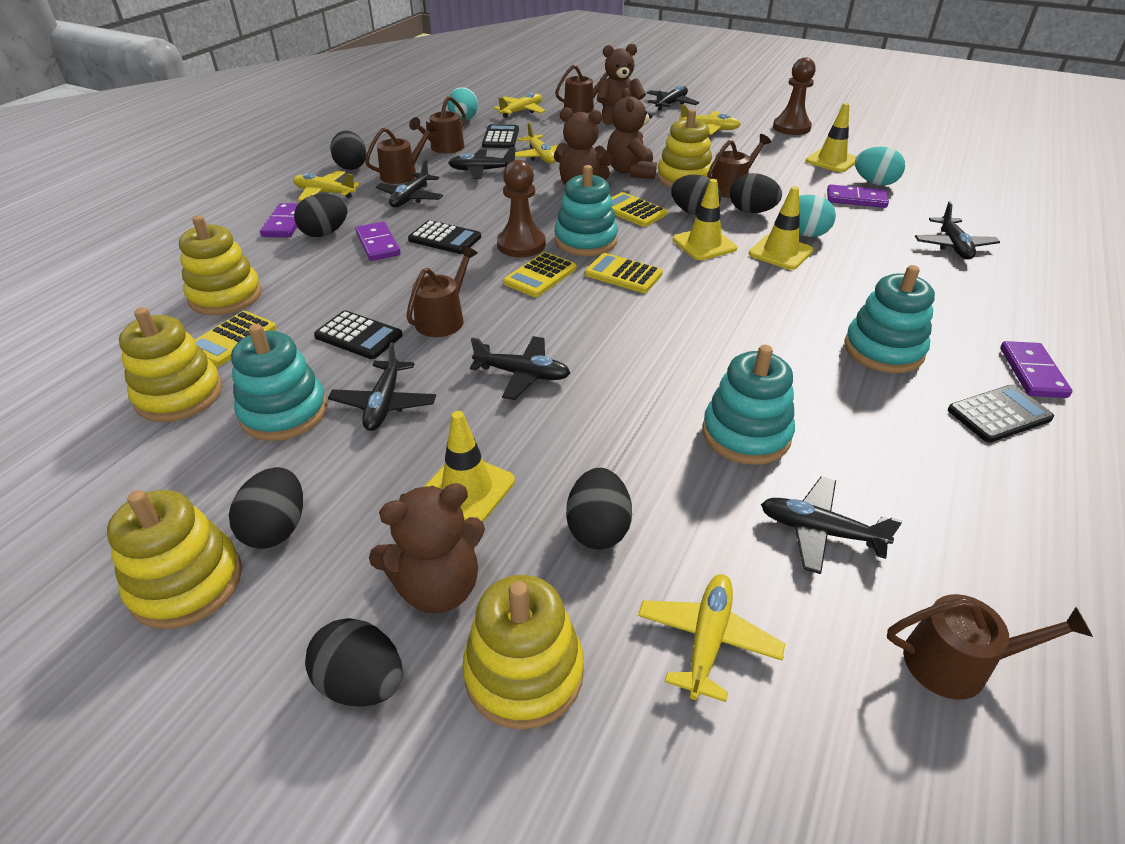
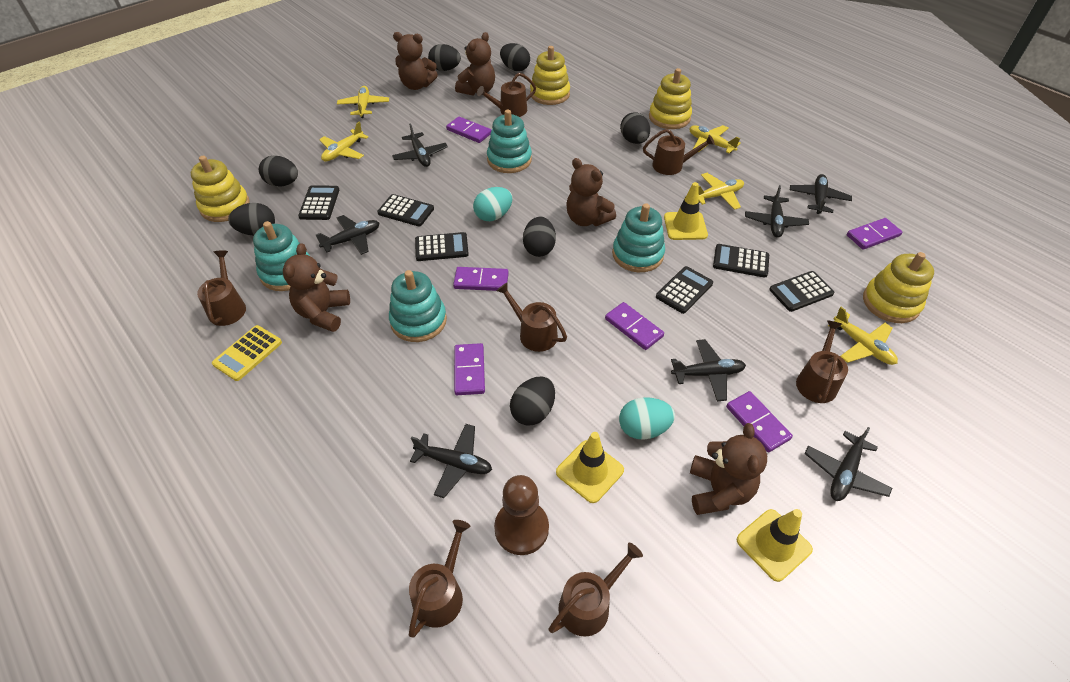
black calculator: [314,310,402,359] [408,220,481,254] [482,124,519,148] [948,385,1054,443] = 4 -> [298,185,339,220] [377,194,434,226] [415,232,469,261] [656,266,713,314] [713,244,769,278] [769,271,834,312] = 6
brown pawn: [497,160,546,257] [773,57,816,135] = 2 -> [494,475,549,555] = 1
brown teddy bear: [369,483,485,613] [554,107,613,185] [597,44,646,125] [607,88,657,179] = 4 -> [283,243,350,332] [393,32,438,90] [455,32,495,96] [566,158,616,226] [690,423,767,515] = 5
brown watering can: [365,122,437,184] [406,246,478,337] [409,96,466,153] [555,65,608,114] [707,134,771,198] [887,594,1093,700] = 6 -> [197,250,246,326] [409,520,470,638] [477,73,536,117] [496,283,567,352] [549,543,643,637] [643,129,715,175] [796,320,848,403] = 7
purple domino: [260,203,299,237] [355,222,401,261] [827,184,889,208] [1000,341,1072,398] = 4 -> [446,117,491,143] [453,267,509,291] [454,343,485,395] [605,302,664,350] [726,391,793,452] [847,218,902,250] = 6
turquoise egg: [447,87,478,121] [781,195,836,237] [855,147,905,186] = 3 -> [473,187,513,221] [619,397,675,440] = 2
yellow calculator: [195,311,277,367] [503,252,576,297] [585,253,663,293] [611,192,667,227] = 4 -> [212,325,282,381] = 1
yellow stacking toy: [107,490,242,629] [119,307,223,422] [179,215,262,315] [462,575,584,730] [657,109,712,188] = 5 -> [191,156,250,222] [530,46,570,105] [649,68,692,129] [863,252,934,323] = 4
yellow traffic cone: [424,411,515,522] [673,179,737,260] [748,186,813,270] [806,103,857,172] = 4 -> [556,432,624,503] [664,182,708,240] [737,509,813,582] = 3

